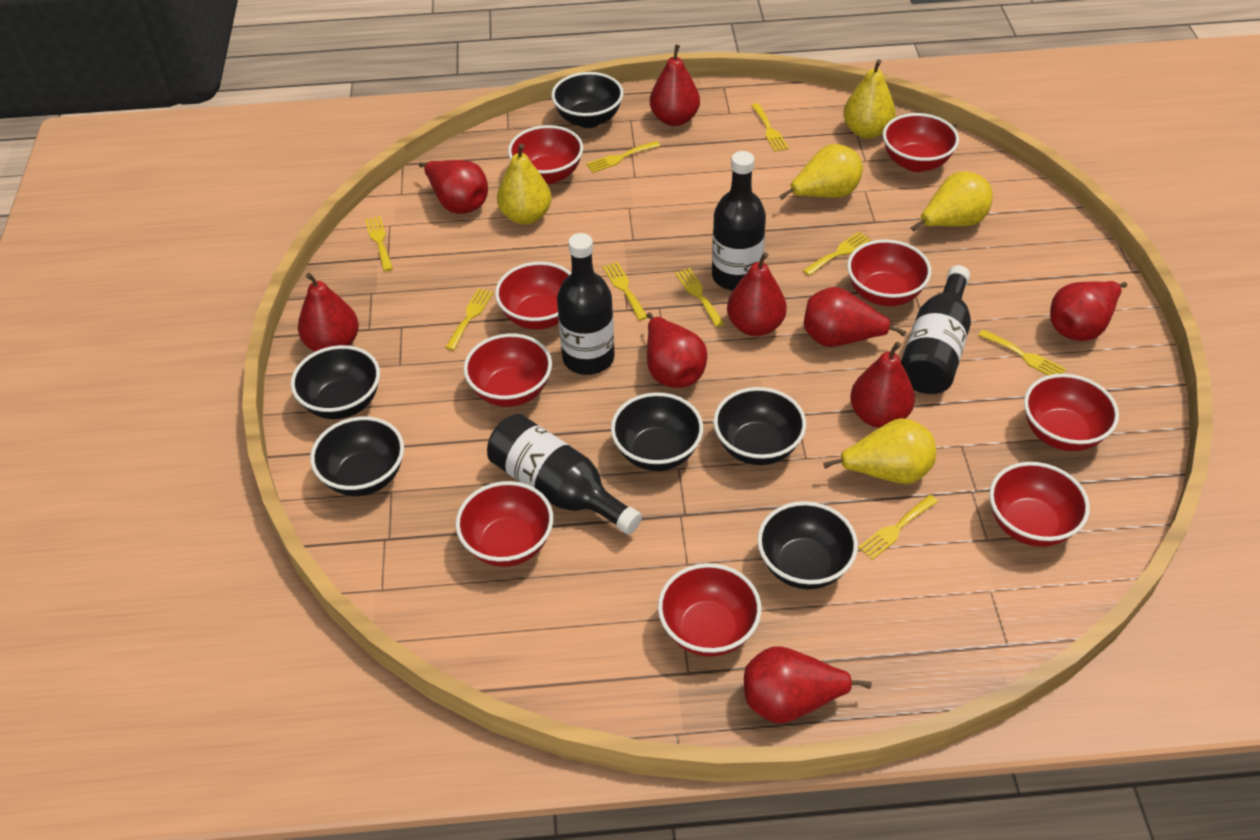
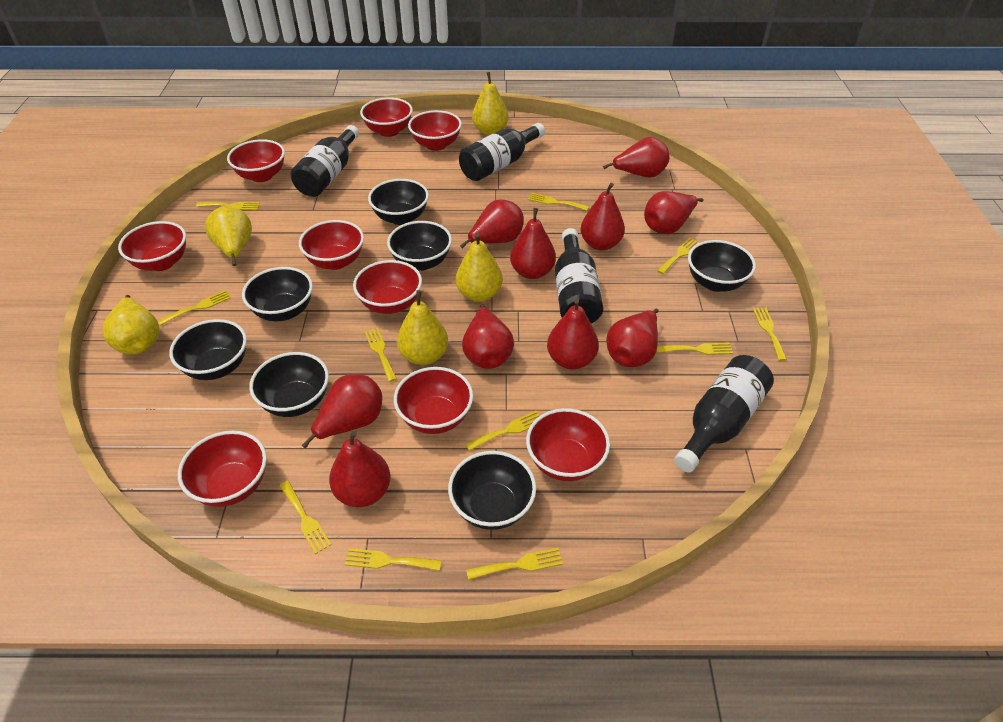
black bowl: [291,345,380,419] [310,416,404,496] [551,72,623,128] [611,392,703,471] [713,387,806,465] [757,501,858,589] = 6 -> [169,319,247,380] [242,267,313,321] [249,352,329,417] [368,179,429,225] [387,221,452,271] [448,451,536,530] [688,240,756,292] = 7
red pear: [298,273,359,351] [418,160,488,214] [646,313,708,388] [650,44,700,126] [727,252,787,336] [744,646,872,723] [804,287,906,347] [850,342,915,428] [1050,281,1127,341] = 9 -> [302,374,382,449] [329,431,391,507] [460,199,524,249] [462,304,514,369] [510,208,556,279] [547,299,599,369] [581,183,625,251] [603,137,669,178] [606,309,659,367] [644,191,703,234] = 10
yellow fork: [365,216,393,271] [445,288,493,350] [586,141,660,173] [603,262,648,321] [675,268,725,327] [751,103,789,152] [803,232,871,276] [858,495,938,560] [978,329,1066,375] = 9 -> [158,290,231,326] [196,202,260,210] [279,481,331,554] [345,548,442,571] [364,328,397,382] [465,411,540,451] [466,548,563,580] [528,193,589,211] [657,238,700,274] [657,343,733,355] [753,308,787,361] = 11

